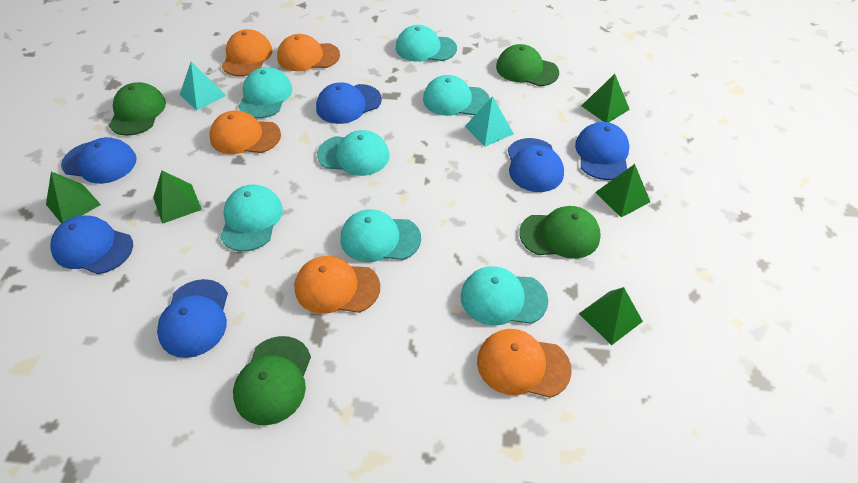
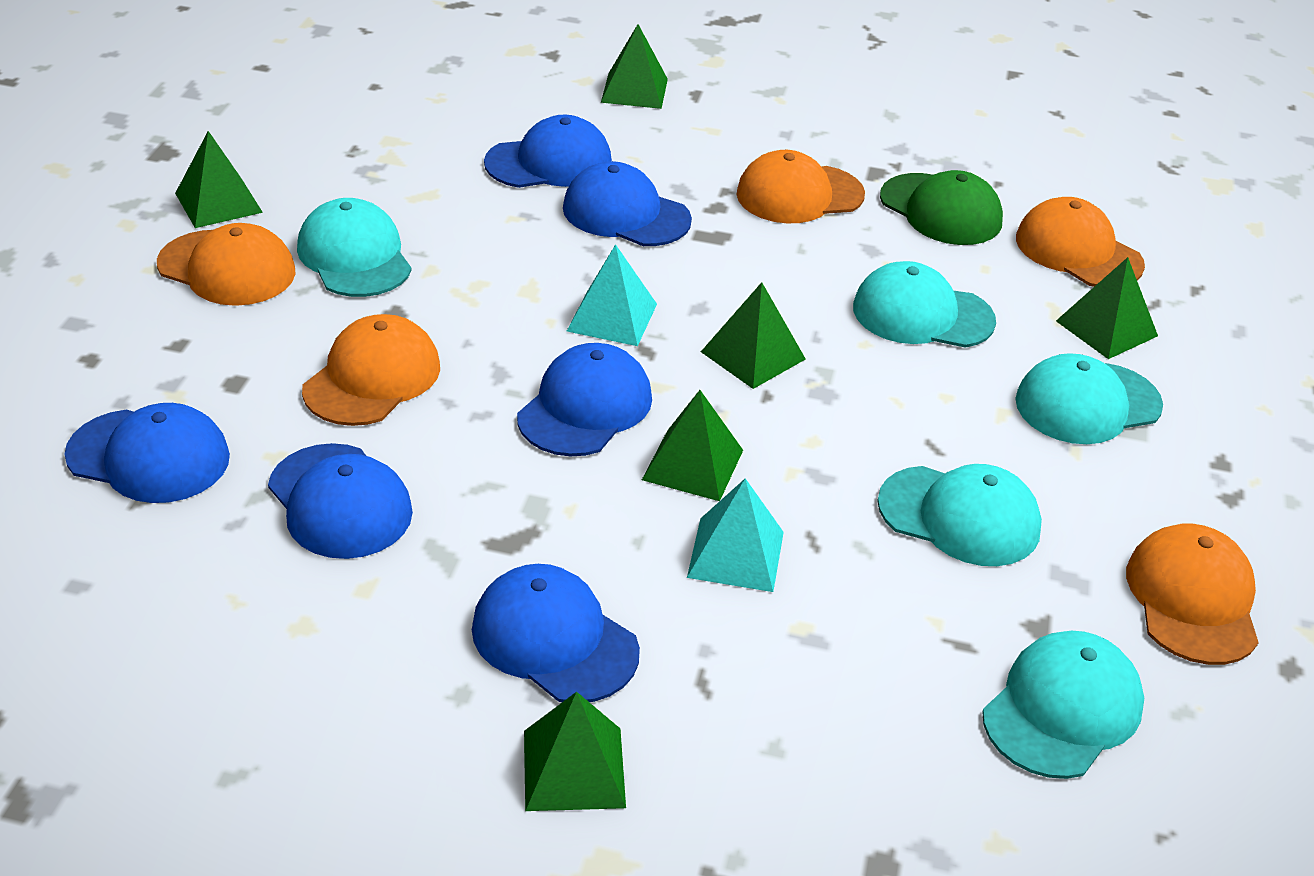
green cap: [109,82,166,136] [233,336,311,425] [496,44,559,86] [519,206,601,259] = 4 -> [880,170,1003,245] = 1
green pyramid: [46,171,101,224] [153,170,202,224] [579,287,643,345] [581,74,630,122] [595,164,650,217] = 5 -> [175,131,263,228] [524,692,626,811] [601,24,668,109] [642,390,743,501] [701,282,806,389] [1056,257,1158,359] = 6
turquoise cap: [220,185,283,252] [238,67,292,118] [317,130,390,176] [340,209,421,262] [396,25,457,62] [423,75,490,116] [461,266,548,325] = 7 -> [297,198,412,297] [853,261,996,348] [877,464,1042,566] [982,631,1144,779] [1015,353,1163,444] = 5

